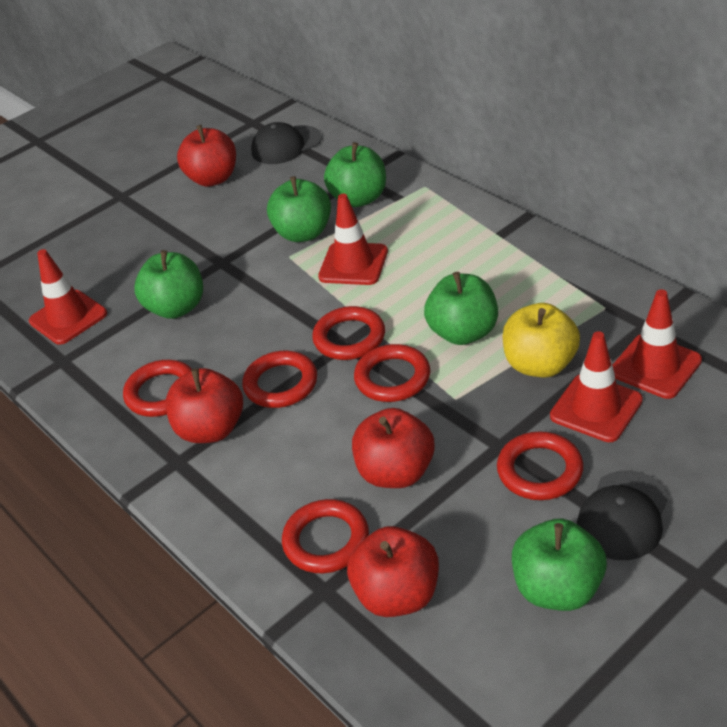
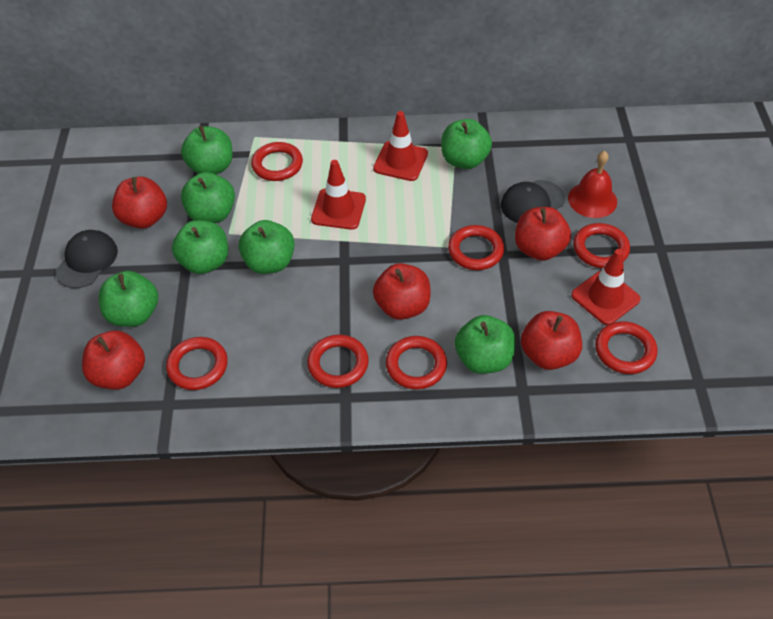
green apple: [134,250,203,319] [267,176,331,242] [324,142,386,207] [424,272,498,345] [512,519,607,611] = 5 -> [99,271,158,327] [172,220,228,274] [181,126,232,174] [181,172,235,223] [239,220,295,274] [441,119,492,169] [455,315,516,374] = 7
red apple: [166,368,243,443] [177,125,236,187] [347,526,439,617] [352,408,435,488] = 4 -> [82,330,145,390] [112,176,167,229] [373,263,431,320] [515,207,571,261] [521,311,582,370] = 5
red bell: none = 0 -> [568,151,617,218] = 1
red ring: [123,360,192,417] [242,351,317,408] [282,499,369,573] [312,306,385,360] [354,344,430,402] [497,431,584,500] = 6 -> [166,337,228,390] [251,142,303,181] [307,335,369,388] [386,336,447,389] [448,225,504,270] [573,223,630,268] [595,321,657,374] = 7
red traffic cone: [29,249,107,345] [318,194,388,285] [550,331,643,442] [612,289,702,399] = 4 -> [311,160,366,230] [373,111,428,181] [571,249,641,325] = 3
yellow apple: [503,303,580,378] = 1 -> none = 0

